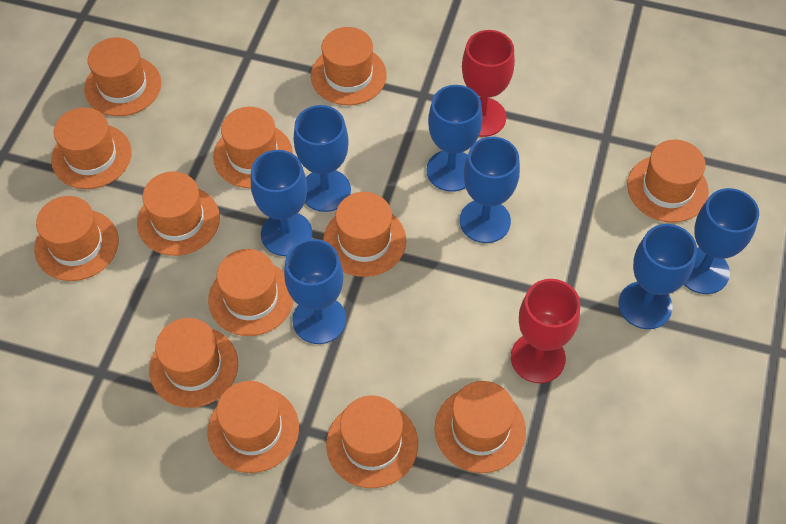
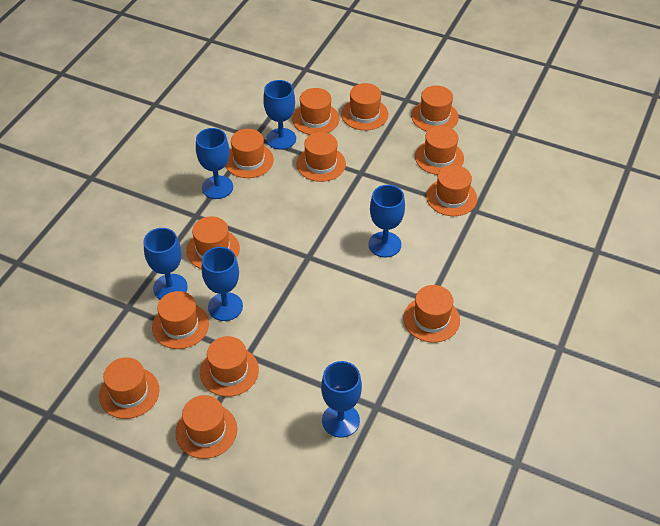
blue goblet: [251,150,312,256] [284,239,346,344] [294,105,351,212] [426,85,483,192] [460,137,520,243] [618,224,697,329] [684,188,759,294] = 7 -> [144,228,188,300] [196,128,233,199] [202,247,243,321] [263,80,296,150] [321,361,362,438] [368,185,405,258] = 6
red goblet: [462,30,515,137] [511,279,580,383] = 2 -> none = 0

